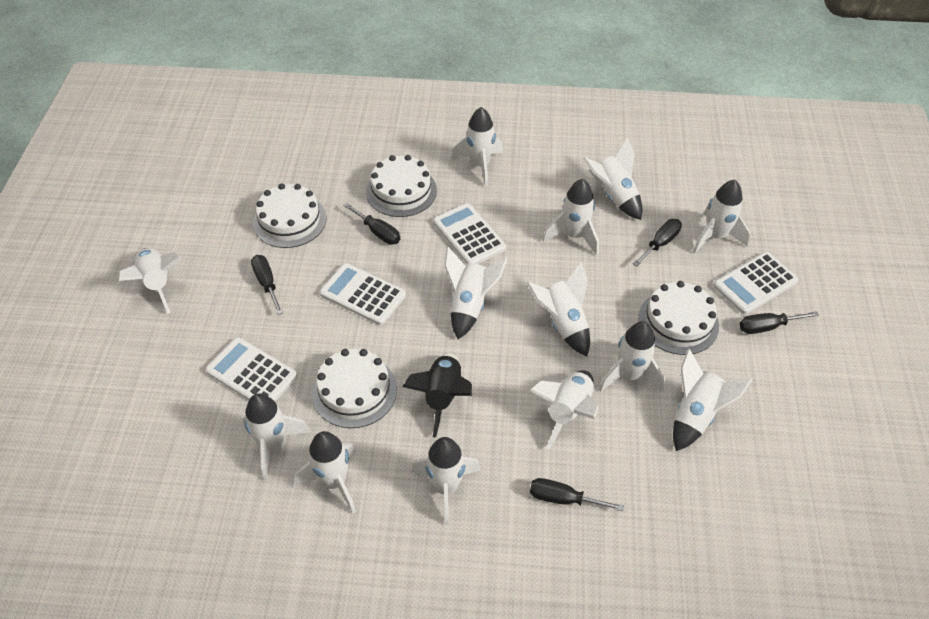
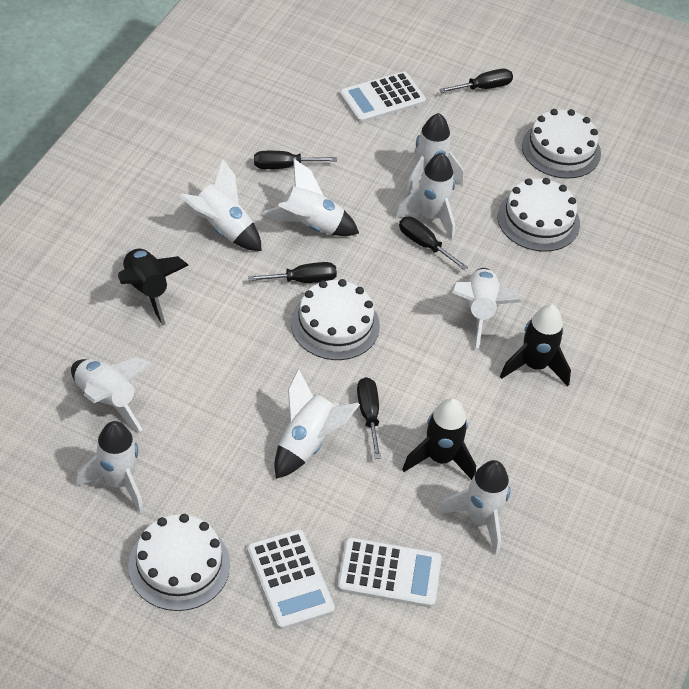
black rocket: [402,353,472,437] = 1 -> [118,248,189,325] [402,398,476,480] [500,304,571,387] = 3
white calculator: [205,337,298,401] [320,263,406,325] [433,203,506,264] [713,252,799,315] = 4 -> [247,529,335,630] [337,537,442,608] [340,72,426,123] = 3
white rocket: [119,248,181,314] [242,394,311,481] [294,431,356,513] [411,437,481,525] [445,247,507,339] [451,107,503,187] [526,262,590,356] [529,370,598,449] [543,179,599,255] [583,137,642,220] [599,321,665,392] [673,349,753,451] [693,180,750,253] = 13 -> [71,357,153,431] [76,421,143,513] [179,159,262,251] [263,159,359,236] [274,369,360,479] [395,153,455,241] [405,113,464,197] [439,460,510,556] [451,268,521,348] = 9

